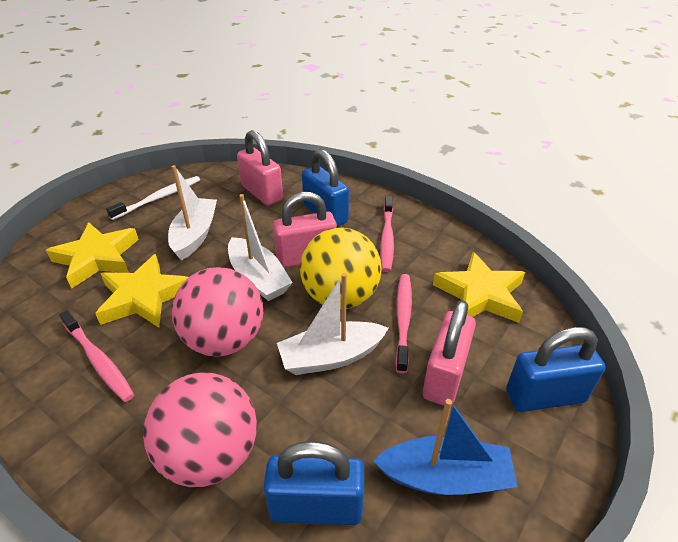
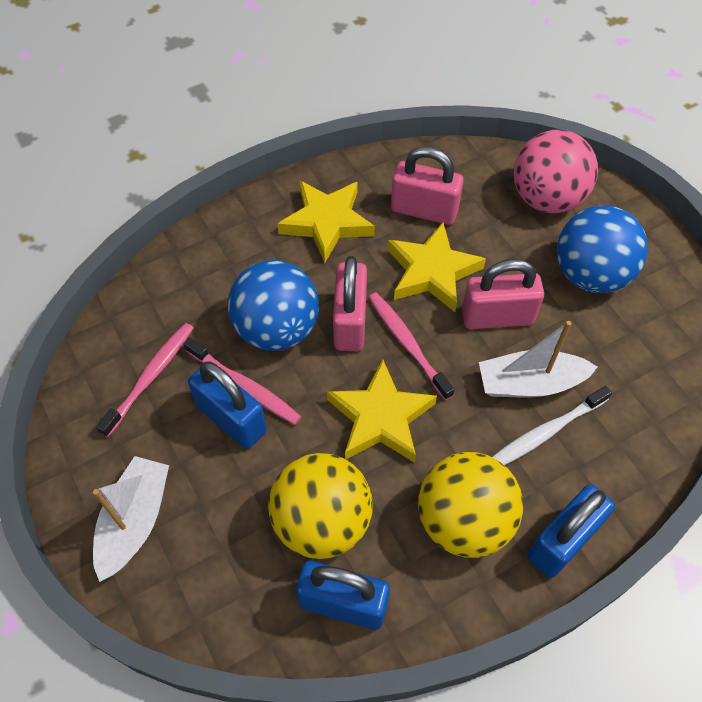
blue ball: none = 0 -> [228,260,319,351] [557,205,648,293] = 2
blue boat: [373,399,518,495] = 1 -> none = 0
pink ball: [143,372,257,487] [172,267,263,357] = 2 -> [514,130,598,213] = 1
white boat: [168,165,217,261] [228,194,293,301] [277,273,388,375] = 3 -> [93,456,169,582] [479,321,597,398] = 2
yellow ball: [300,228,382,309] = 1 -> [268,453,373,559] [418,452,523,558] = 2

